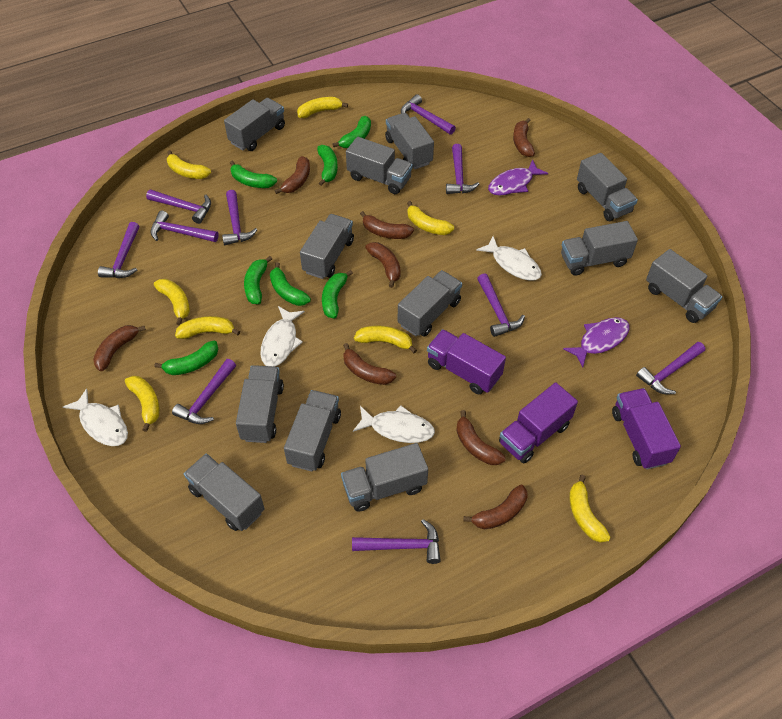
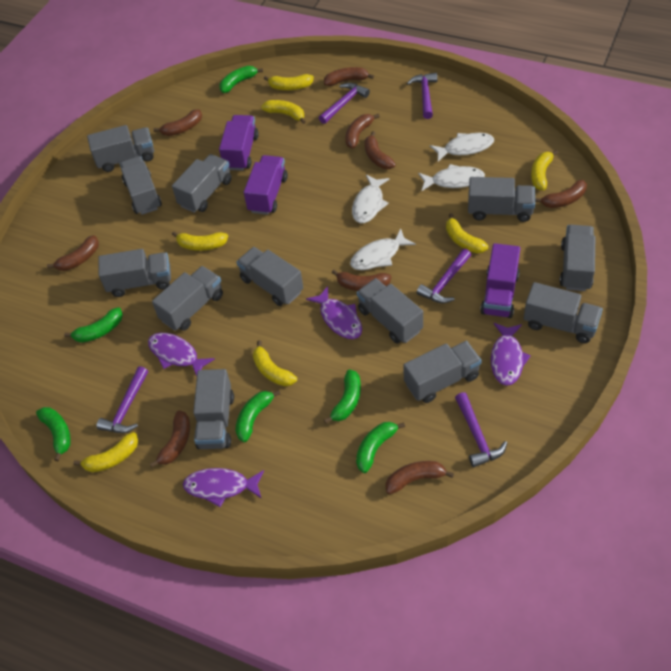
brown banana: [93,325,146,371] [275,156,310,194] [343,343,396,385] [360,211,414,239] [365,242,401,288] [456,410,506,465] [464,484,527,529] [513,118,535,157] = 8 -> [47,235,99,271] [150,410,190,468] [154,109,202,136] [324,67,374,86] [332,270,392,291] [345,114,380,149] [365,131,396,169] [386,461,454,494] [535,180,587,208] = 9
green banana: [154,341,218,375] [230,160,277,188] [244,256,272,304] [270,262,311,306] [317,145,338,186] [322,270,353,318] [332,116,371,148] = 7 -> [36,407,71,462] [64,307,123,343] [220,66,263,93] [235,390,280,442] [324,369,361,424] [356,422,405,473] = 6
purple fish: [488,159,548,196] [563,317,630,367] = 2 -> [148,333,215,376] [183,468,264,507] [306,286,362,339] [491,323,531,386] = 4
purple hammer: [98,222,139,278] [146,189,211,224] [150,211,219,242] [172,359,236,424] [222,190,258,245] [352,519,441,564] [401,94,456,135] [446,144,479,194] [477,273,525,337] [636,342,705,394] = 10 -> [96,366,148,433] [319,83,370,124] [407,73,437,119] [416,249,471,303] [455,392,507,467] = 5
yellow banana: [125,376,160,432] [154,279,190,325] [167,150,211,179] [175,316,240,339] [297,97,348,118] [354,326,417,353] [407,201,454,235] [569,475,610,542] = 8 -> [73,432,138,472] [172,232,228,251] [253,340,297,386] [261,100,306,124] [264,74,314,90] [446,213,489,253] [531,150,558,190] = 7

